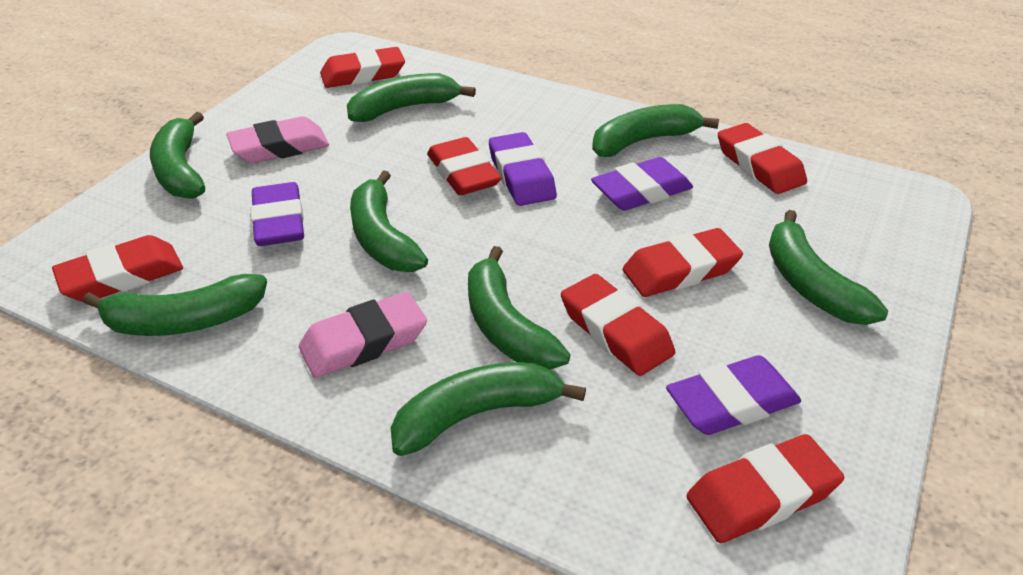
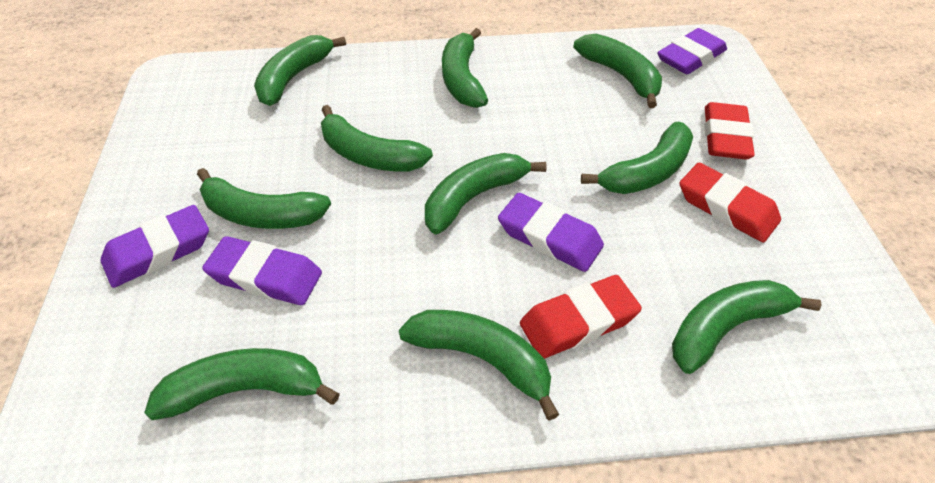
green banana: [83,274,267,336] [150,112,205,199] [347,73,476,122] [350,170,428,272] [391,362,586,456] [468,246,570,369] [592,104,719,157] [769,210,888,325] = 8 -> [144,348,340,420] [197,168,331,229] [254,35,346,106] [321,105,433,172] [399,310,559,421] [425,153,547,234] [442,28,488,108] [573,34,662,108] [581,122,693,194] [672,280,822,374] = 10
pink eraser: [226,116,329,163] [299,292,427,378] = 2 -> none = 0
red eraser: [52,235,183,302] [320,47,405,88] [427,137,502,195] [561,274,675,376] [622,228,743,297] [686,434,844,543] [718,123,807,194] = 7 -> [520,275,642,359] [680,163,781,243] [704,102,755,159] = 3

